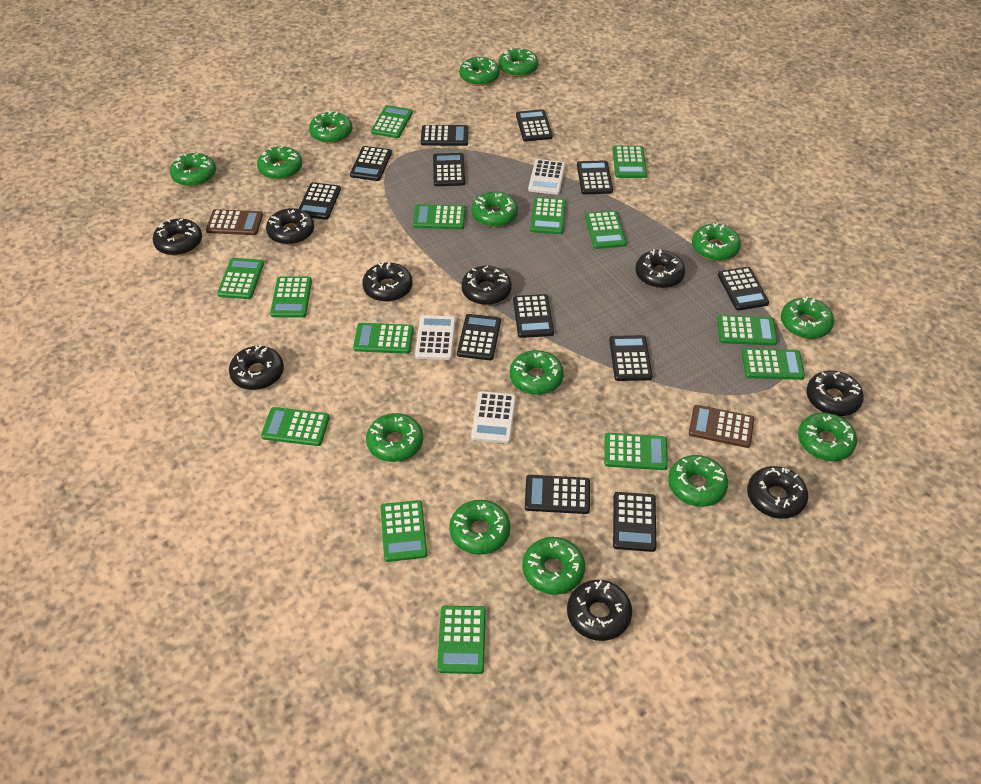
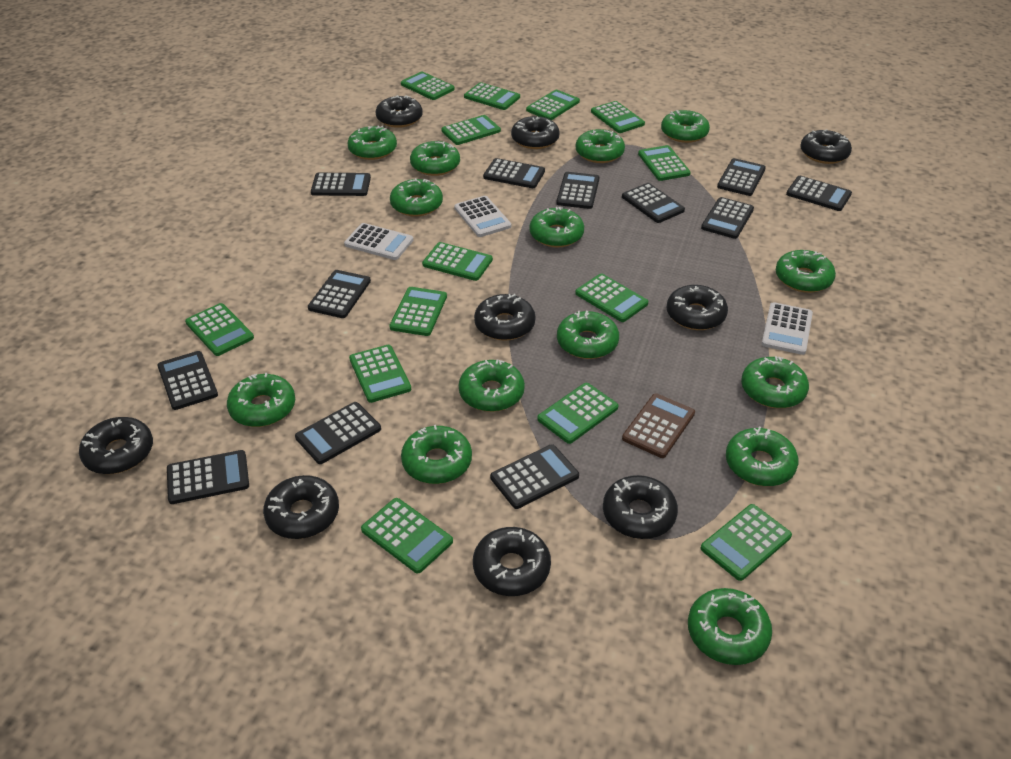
brown calculator: [206,209,263,235] [689,405,754,448] = 2 -> [622,393,695,458] = 1

